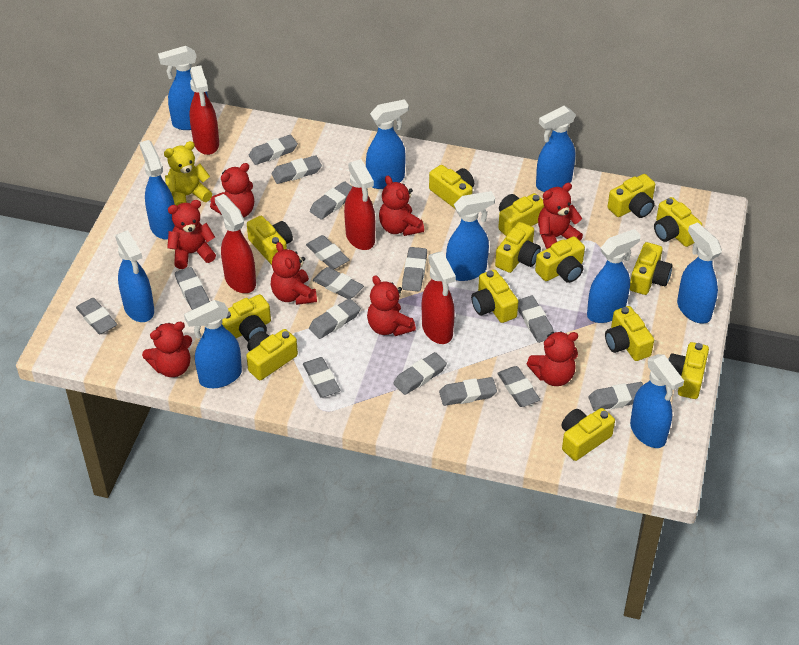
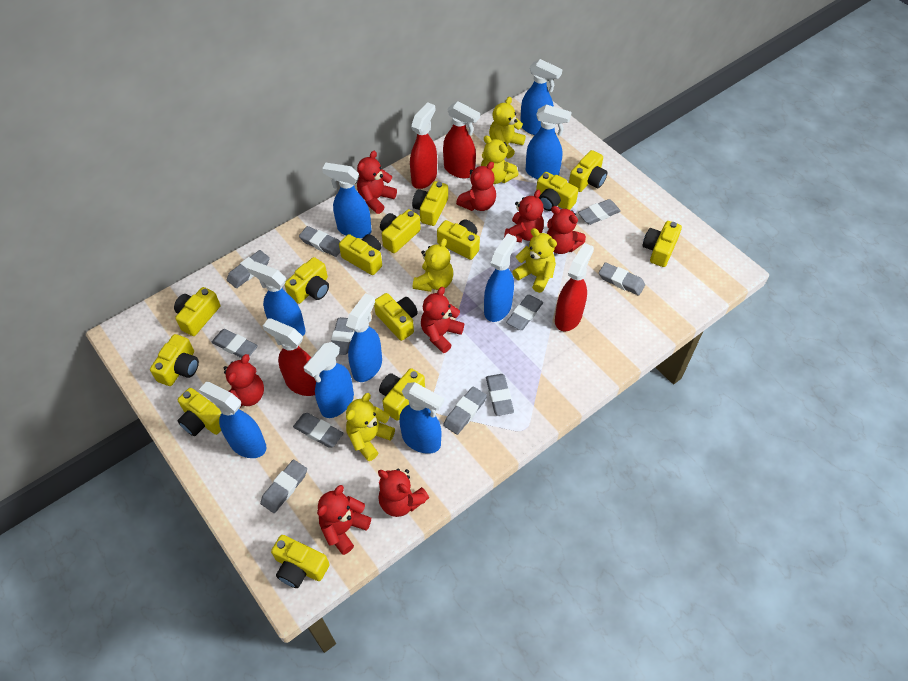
blue spray bottle: [115,230,154,322] [139,140,175,240] [158,46,208,130] [184,300,242,388] [366,99,409,189] [446,191,495,281] [536,106,576,192] [587,229,641,323] [630,354,684,448] [677,222,722,323] = 10 -> [199,382,267,458] [247,261,306,336] [304,342,354,418] [322,163,372,238] [346,293,382,382] [399,382,444,454] [484,233,517,322] [520,59,563,135] [526,105,572,179] = 9
grey eraser: [76,298,117,335] [175,267,210,310] [249,135,298,165] [272,155,322,184] [303,357,341,398] [306,235,350,270] [309,298,361,339] [310,181,352,220] [313,267,364,299] [393,352,447,395] [402,247,427,292] [439,377,497,406] [497,366,540,407] [518,296,554,343] [588,382,643,411] = 15 -> [211,329,258,358] [227,250,270,288] [260,460,307,513] [293,413,343,448] [299,226,340,257] [331,317,354,355] [443,386,487,435] [486,374,514,416] [506,295,543,330] [578,199,621,225] [599,262,645,296] = 11
yellow teddy bear: [164,141,212,206] = 1 -> [346,393,395,461] [413,238,453,292] [481,135,519,184] [489,97,526,158] [512,228,557,293] = 5

